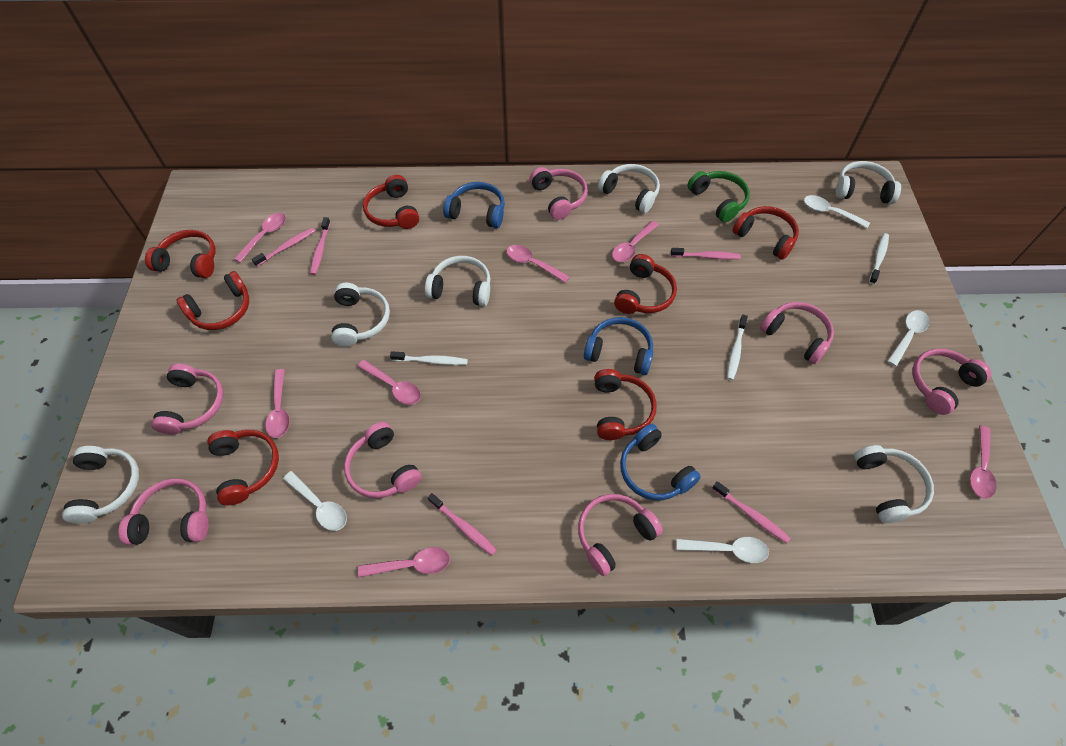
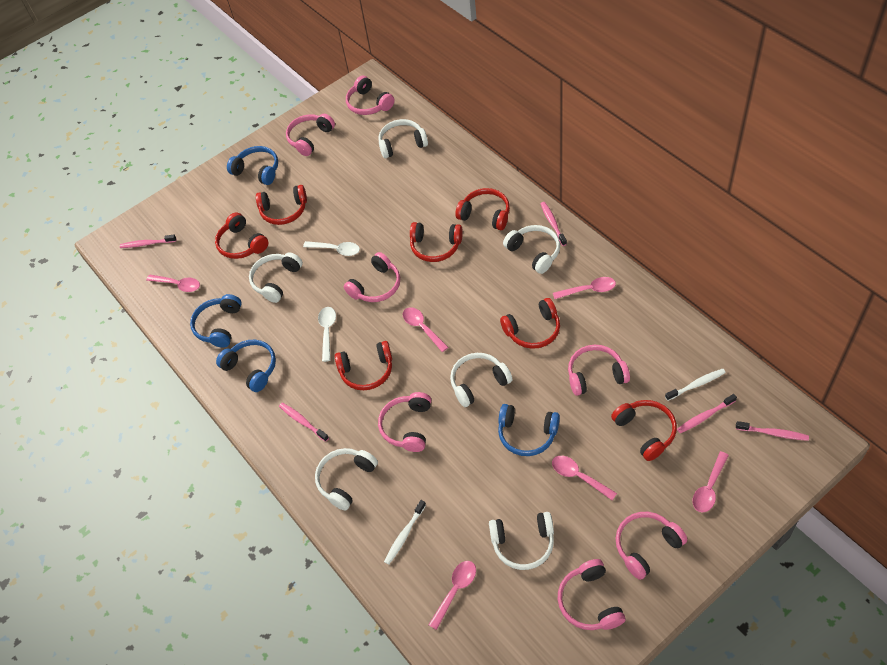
blue headphones: [443,182,505,228] [584,317,653,375] [620,424,701,500] = 3 -> [190,294,242,348] [216,340,276,392] [227,146,278,185] [498,404,560,456] = 4
green headphones: [687,171,750,223] = 1 -> none = 0
pink spoon: [234,213,286,263] [265,369,290,438] [357,360,421,405] [358,547,450,577] [507,245,570,283] [612,221,659,262] [970,425,997,499] = 7 -> [146,275,200,292] [403,307,448,352] [429,561,476,630] [552,456,617,500] [553,277,616,299] [692,451,729,512] = 6
white spoon: [283,471,347,531] [676,537,769,563] [804,195,870,228] [887,310,930,367] = 4 -> [303,241,360,256] [318,307,336,362] = 2
white toothbrush: [390,351,468,365] [727,315,748,380] [869,233,889,284] = 3 -> [384,500,426,565] [665,369,726,401] = 2

